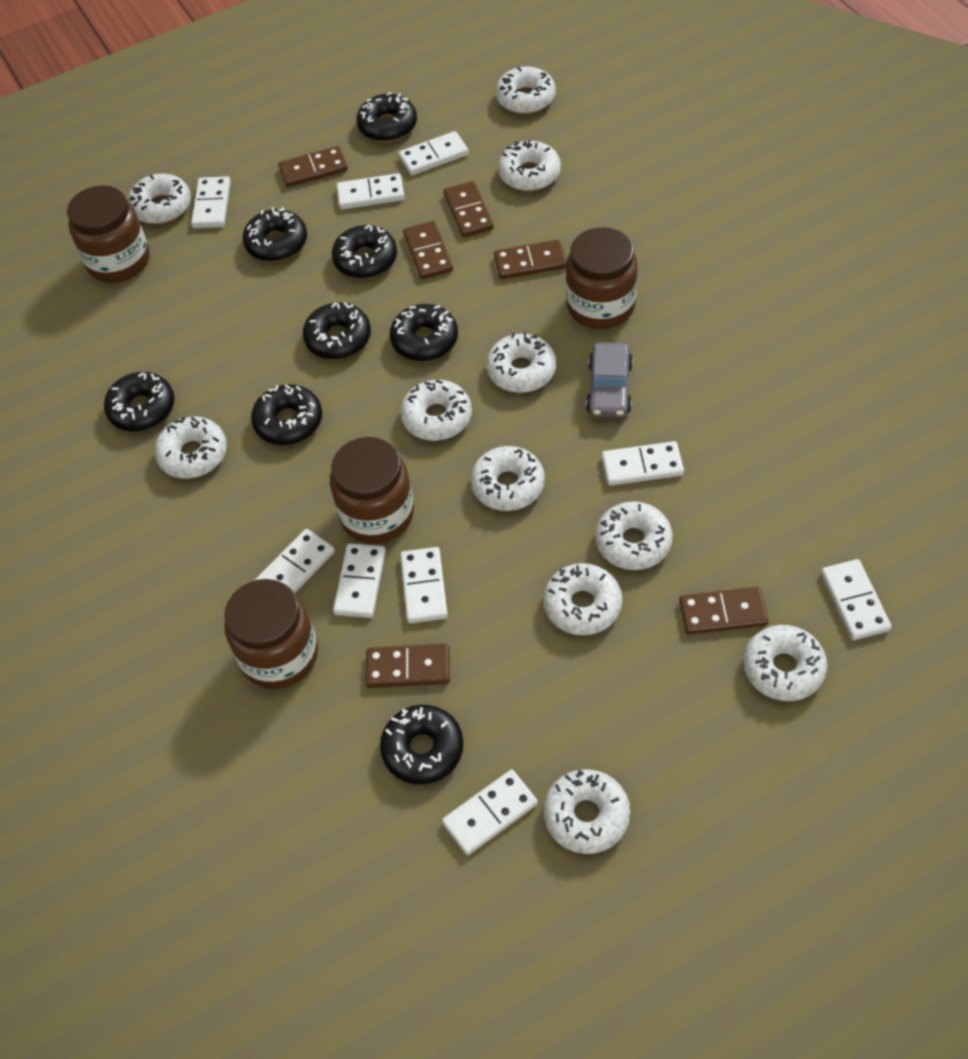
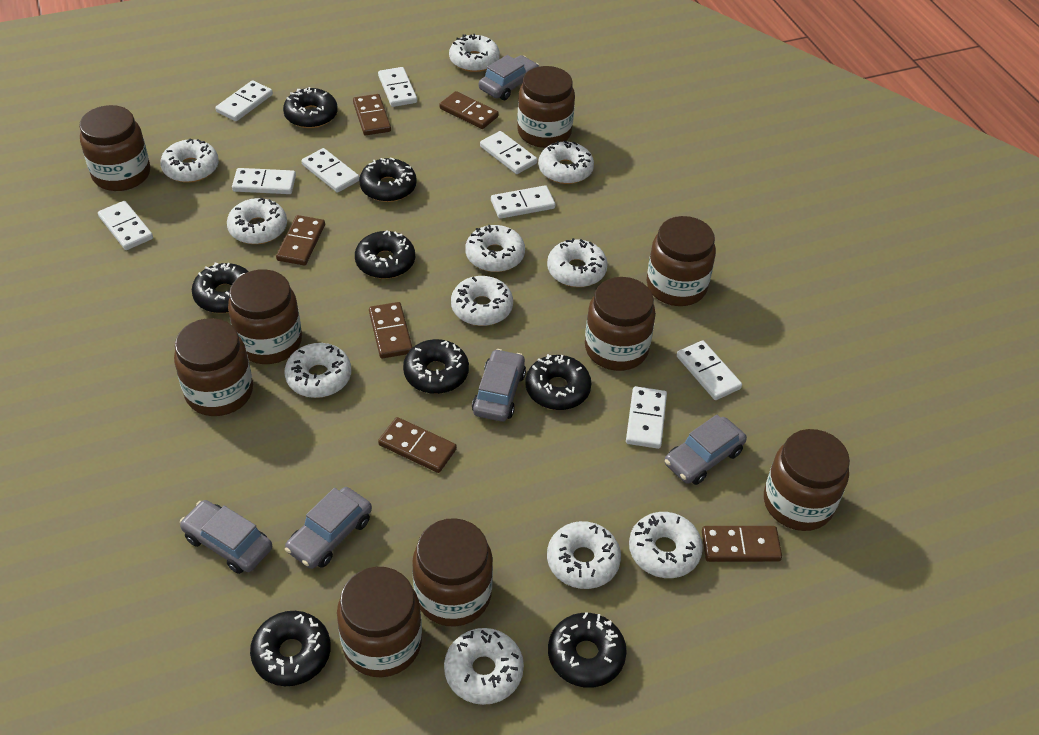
brown jar: [67,185,150,283] [225,579,318,689] [330,437,414,544] [566,227,638,329] = 4 -> [79,105,150,191] [174,318,253,416] [228,269,302,364] [337,567,422,677] [412,518,493,627] [517,66,575,148] [585,277,656,371] [647,216,716,306] [764,429,850,531] = 9
grey car: [586,342,633,418] = 1 -> [180,500,272,574] [285,487,372,569] [472,349,526,422] [479,55,539,100] [664,415,747,485] = 5

